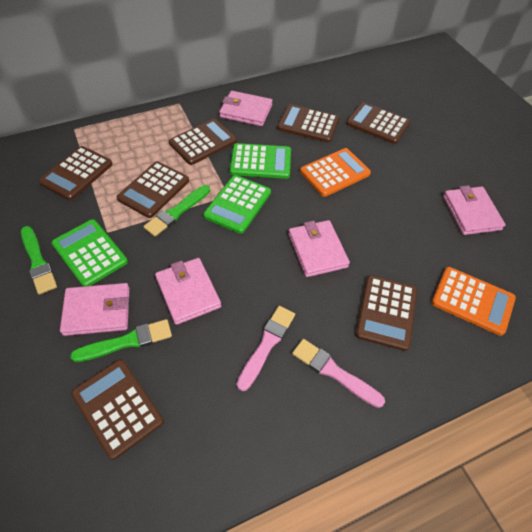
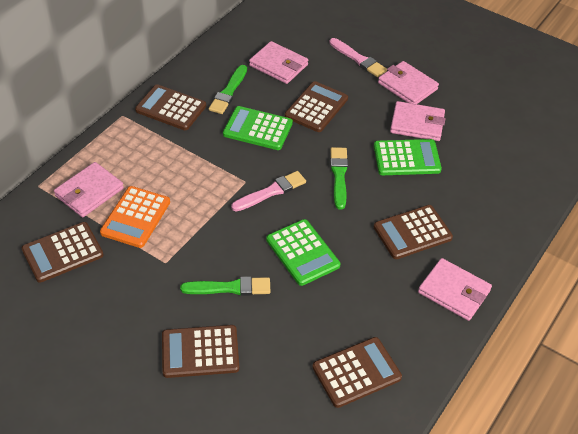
brown calculator: [39,146,113,200] [71,359,164,460] [117,161,189,218] [169,119,237,165] [277,104,340,143] [346,102,410,144] [356,275,417,351] = 7 -> [22,222,104,283] [135,84,206,130] [162,325,239,378] [285,81,348,132] [312,337,402,408] [374,205,453,259] = 6
orange calculator: [300,148,371,197] [432,267,516,336] = 2 -> [100,186,170,248] = 1

